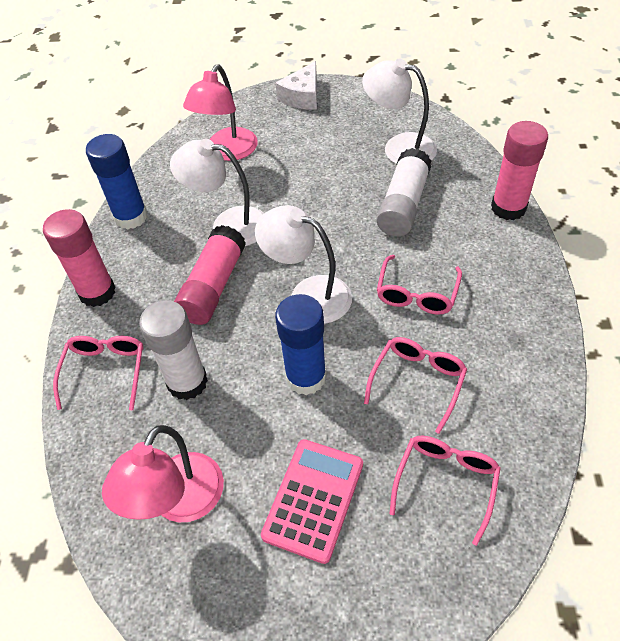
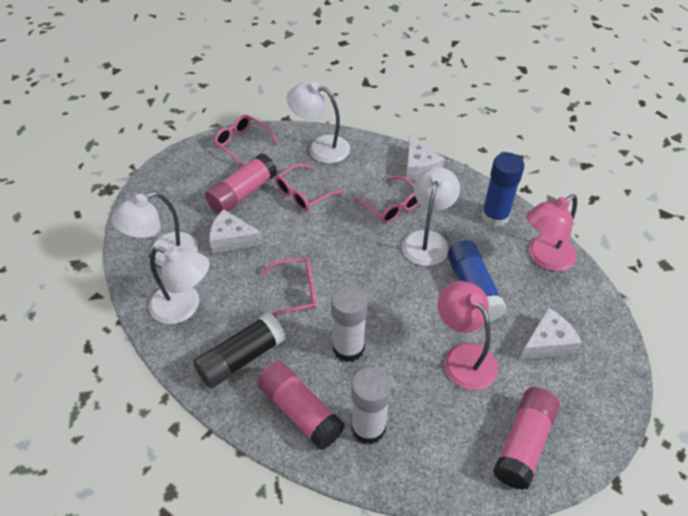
black glue stick: none = 0 -> [193,313,286,388] = 1
pink calculator: [261,439,363,564] = 1 -> none = 0
white cheese: [276,61,317,110] = 1 -> [209,209,264,253] [406,135,444,180] [520,308,582,359] = 3
white lamp: [170,139,264,246] [255,205,352,324] [362,59,437,164] = 3 -> [111,192,198,267] [149,246,210,324] [286,82,350,163] [402,167,460,266] = 4

